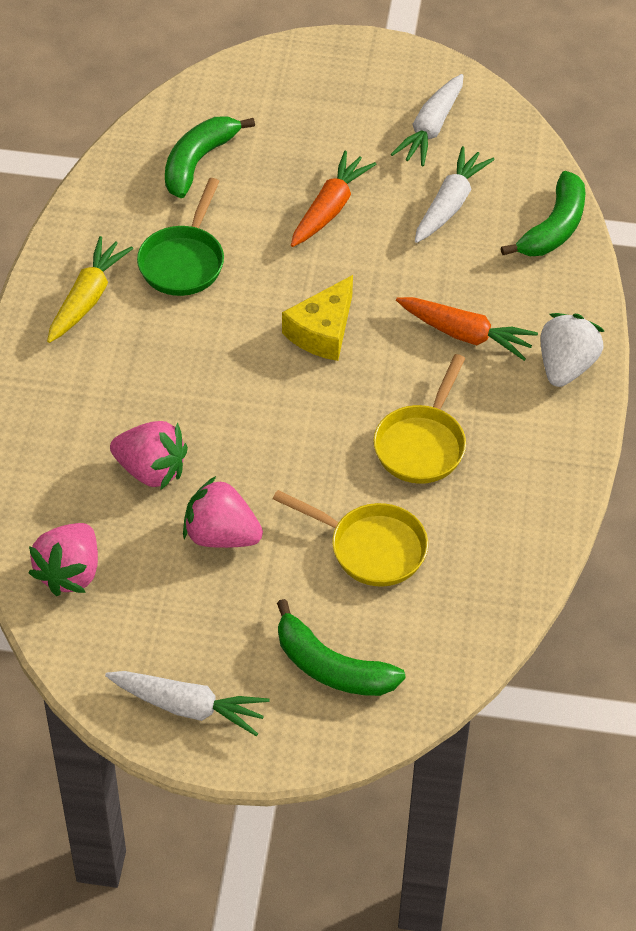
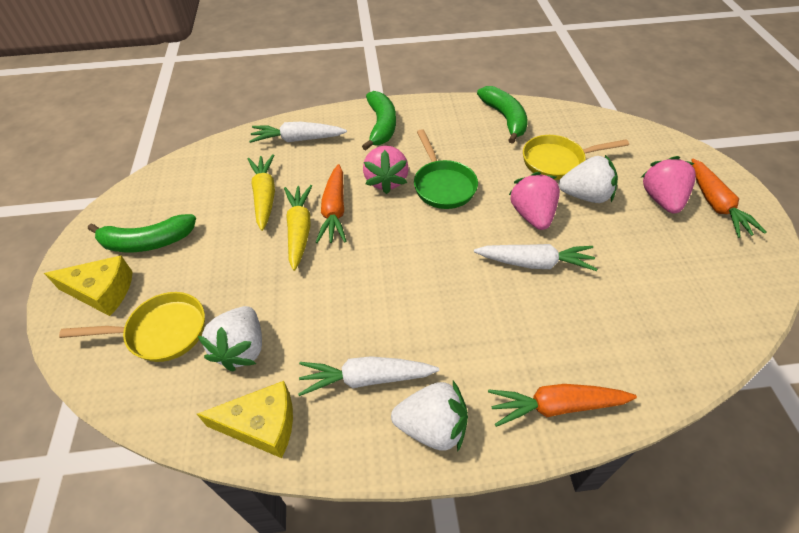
orange carrot: [291,151,377,247] [396,297,538,361] = 2 -> [316,164,347,243] [488,384,637,427] [692,158,766,238] = 3
white strawberry: [540,313,604,387] = 1 -> [198,306,262,371] [391,381,468,452] [558,155,618,203] = 3
yellow carrot: [47,236,133,343] = 1 -> [248,154,275,231] [284,185,312,271] = 2
yellow cheese: [282,275,353,361] = 1 -> [44,255,133,316] [197,381,293,458] = 2

